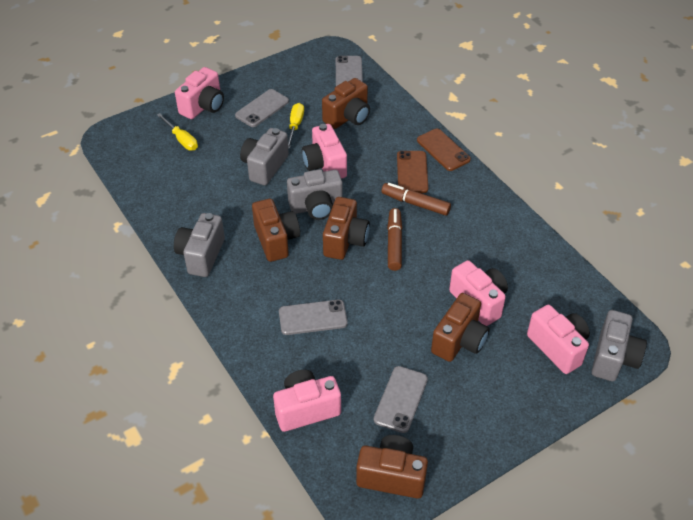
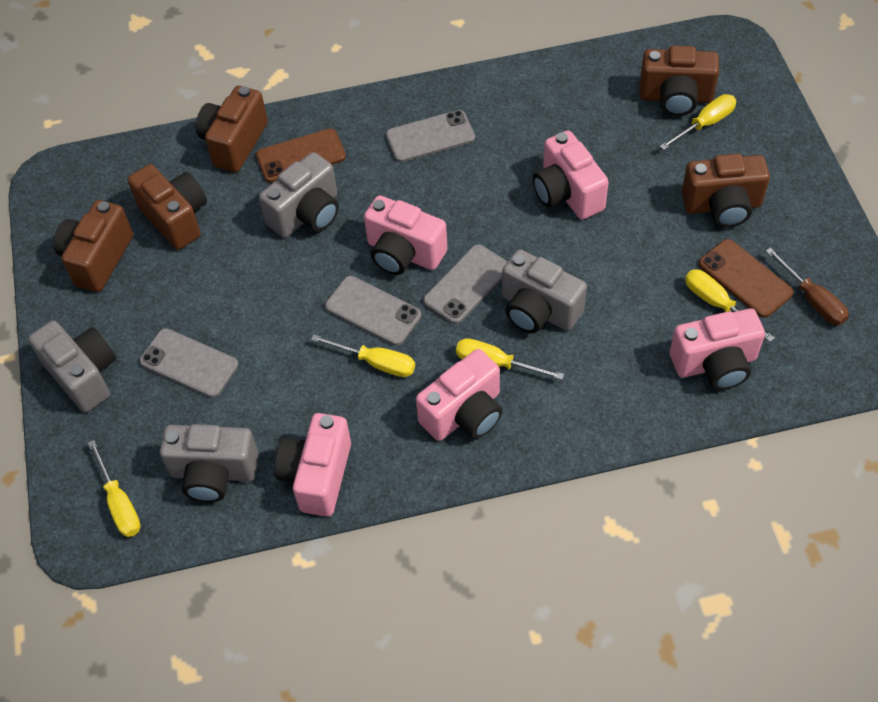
brown marker: [382,183,451,216] [387,208,402,271] = 2 -> none = 0
brown screwdriver: none = 0 -> [766,248,849,325] = 1
yellow screwdriver: [157,113,198,151] [288,103,304,149] = 2 -> [88,440,141,537] [311,334,415,377] [456,338,564,380] [659,94,737,150] [685,269,775,342] = 5

